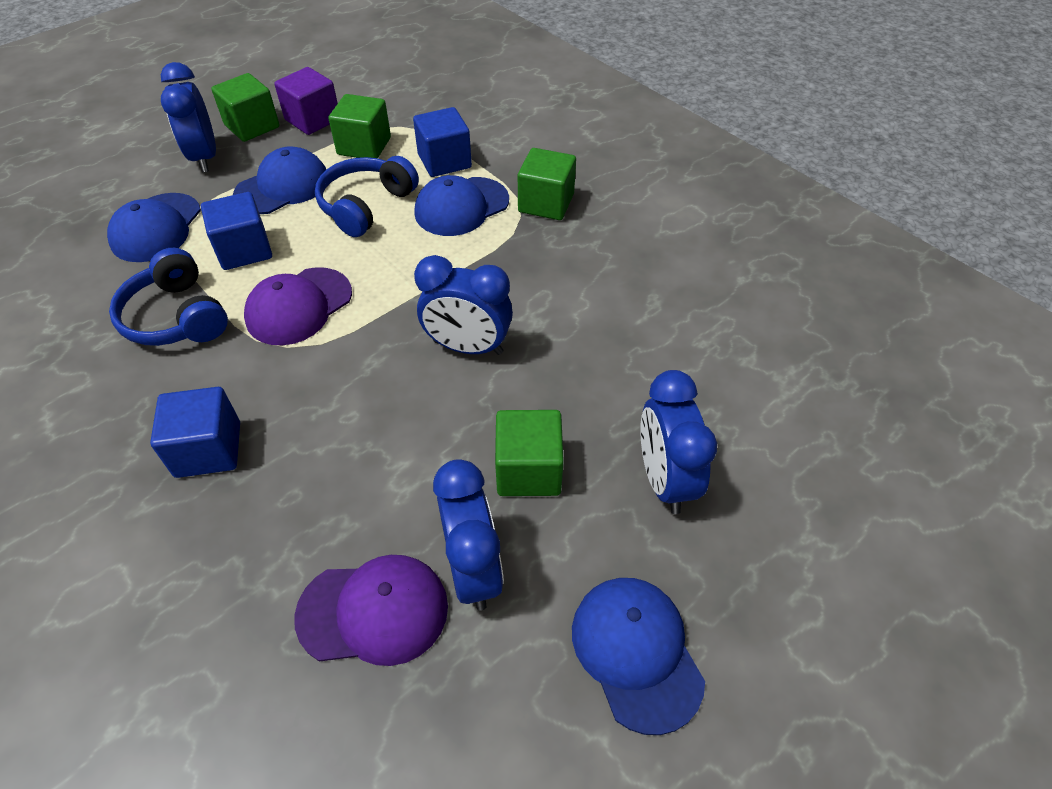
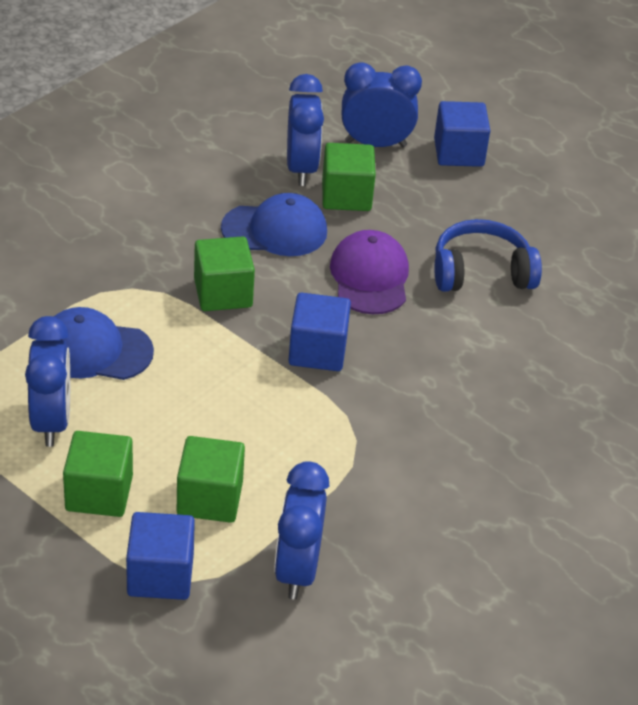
blue cap: [107,193,201,262] [233,146,326,214] [414,175,509,236] [572,578,705,735] = 4 -> [53,307,154,380] [221,193,327,256] = 2
blue headphones: [109,248,228,346] [315,156,419,237] = 2 -> [434,219,542,292] = 1
purple cap: [244,267,352,345] [294,555,448,666] = 2 -> [330,230,409,314] = 1
purple cube: [274,67,338,135] = 1 -> none = 0

